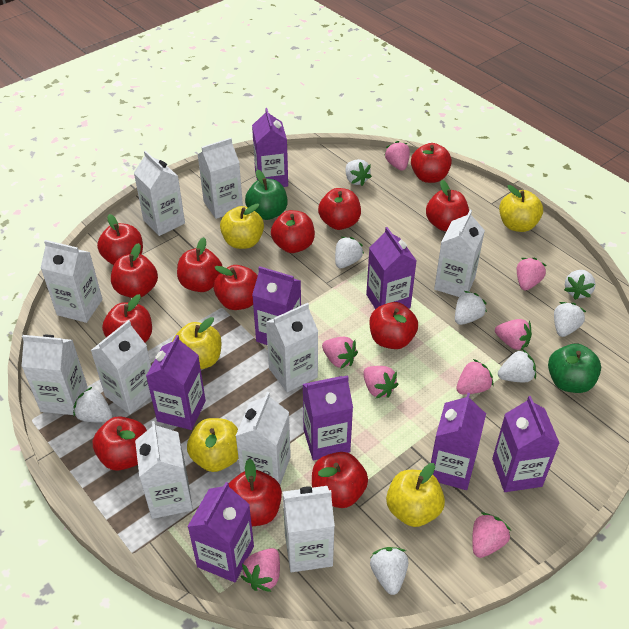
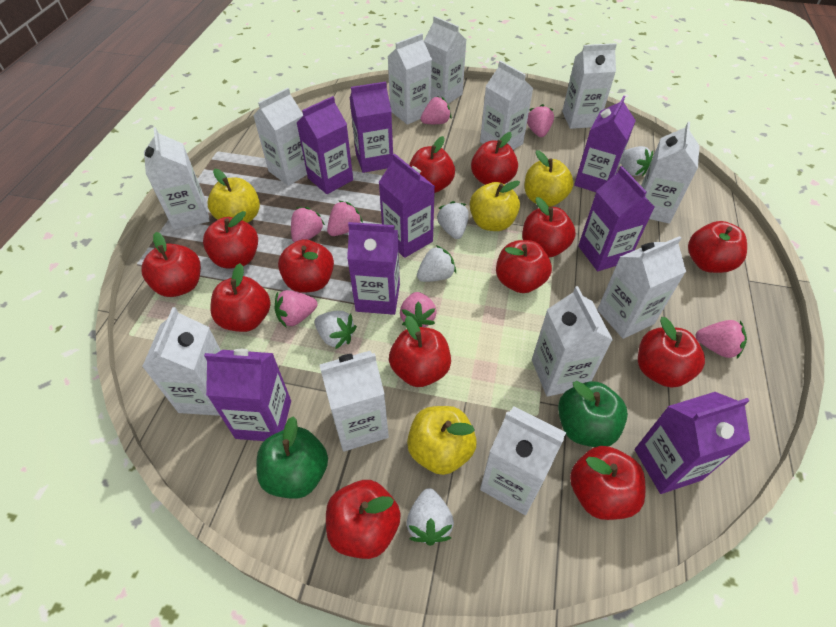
pink strawberry: [241,548,280,592] [322,337,358,369] [363,366,398,398] [385,141,410,171] [456,359,493,394] [472,513,511,558] [495,319,532,350] [517,258,547,291] = 8 -> [275,290,318,328] [291,207,325,242] [327,201,363,236] [400,292,437,327] [421,96,451,124] [527,104,554,137] [696,320,747,359] = 7
white carton: [21,335,87,415] [41,240,103,323] [91,320,151,414] [134,151,185,236] [135,421,193,519] [198,138,243,219] [236,392,291,485] [266,303,318,392] [283,486,335,572] [434,210,485,297] = 10 -> [142,307,221,416] [144,127,210,230] [253,88,307,186] [319,351,389,452] [388,33,432,125] [424,16,466,104] [480,61,534,150] [480,406,566,515] [532,286,613,397] [562,43,617,129] [597,236,686,339] [641,122,700,223] = 12
white strawberry: [73,387,113,422] [335,237,364,268] [346,159,372,186] [370,547,408,595] [455,291,487,325] [498,349,536,382] [554,302,586,337] [564,270,596,300] = 8 -> [315,311,357,349] [406,488,454,546] [417,245,456,282] [437,201,469,239] [621,146,653,177] = 5
yellow apple: [172,317,221,369] [187,418,239,472] [220,204,264,249] [386,463,445,527] [499,185,543,232] = 5 -> [208,169,260,223] [407,406,477,475] [470,181,520,231] [524,150,574,207] = 4

